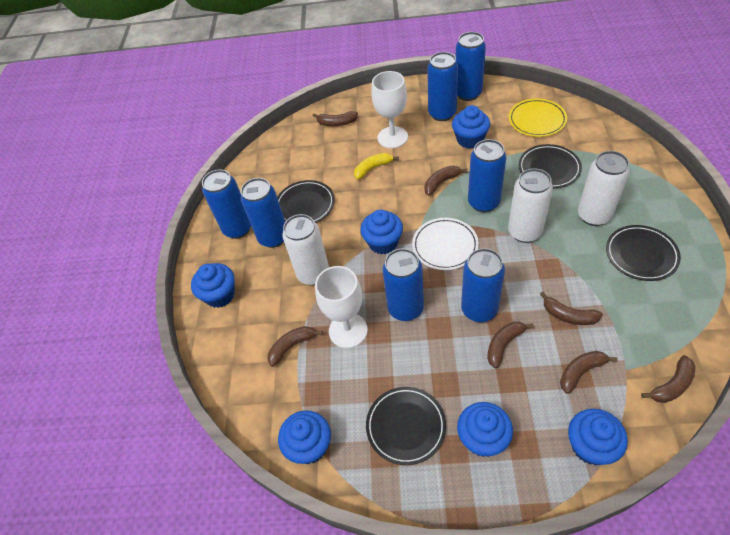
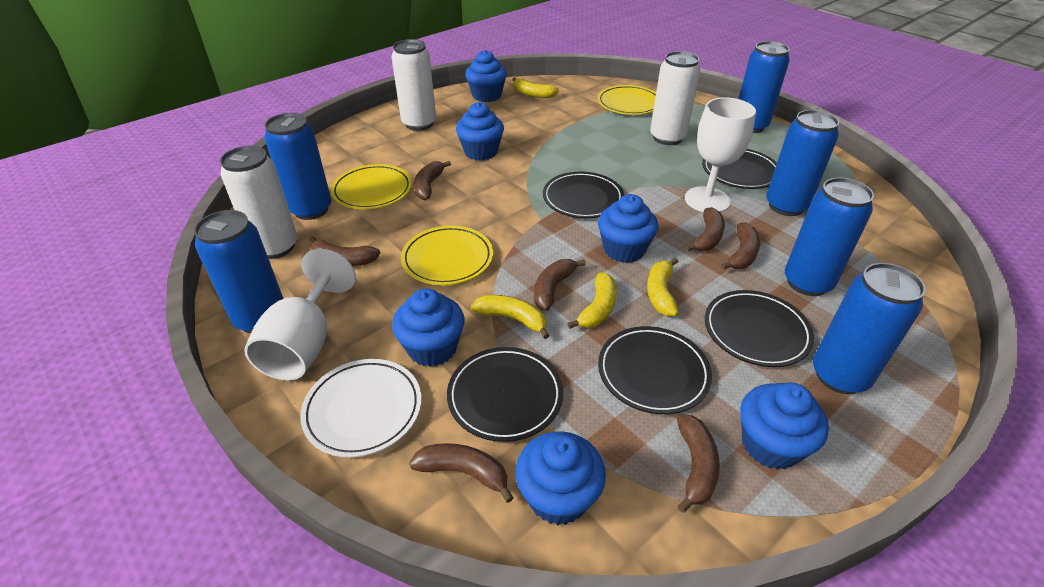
black plate: [277,180,335,223] [366,387,446,465] [519,144,582,188] [606,225,681,281] = 4 -> [447,347,563,442] [543,172,624,218] [598,326,712,414] [702,149,777,189] [705,290,814,367] = 5
blue can: [202,169,251,239] [241,178,285,248] [382,248,424,321] [427,52,458,121] [456,32,486,101] [461,248,505,322] [468,139,506,212] = 7 -> [194,210,284,334] [265,113,331,220] [739,41,790,133] [766,110,839,216] [785,178,874,296] [813,263,926,394] = 6
yellow banana: [354,153,399,180] = 1 -> [471,295,550,339] [512,77,559,98] [567,273,617,329] [647,258,679,316] = 4
yellow plate: [509,98,567,137] = 1 -> [331,164,412,209] [401,226,493,285] [597,85,656,115] = 3

